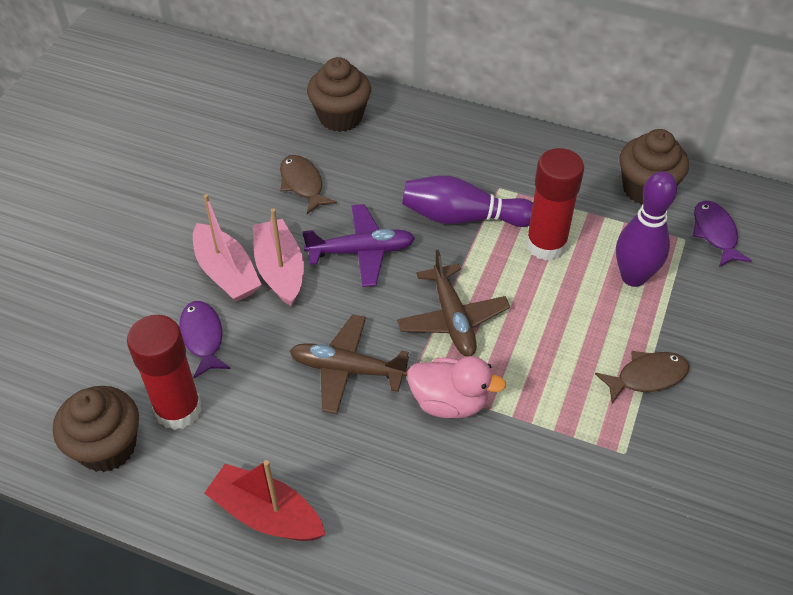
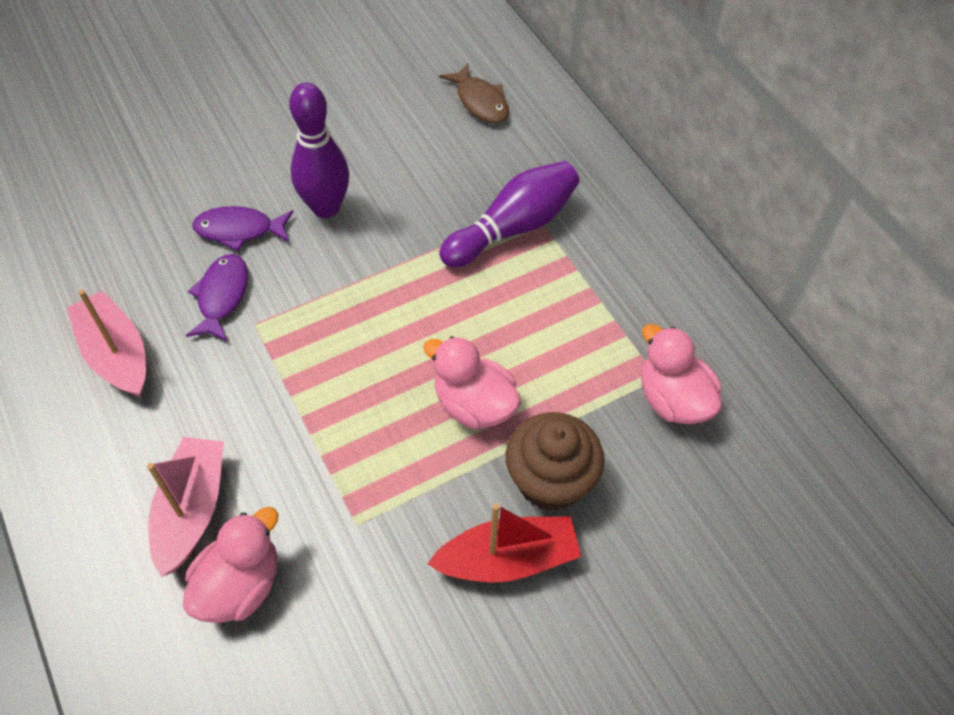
brown cupcake: [53,386,139,472] [307,57,371,132] [619,129,689,205] = 3 -> [506,412,605,511] = 1
brown fish: [280,155,337,214] [595,351,690,404] = 2 -> [439,63,509,123] = 1
brown plane: [290,315,409,414] [397,250,510,357] = 2 -> none = 0
pink duck: [407,356,506,418] = 1 -> [183,507,278,623] [423,336,521,429] [641,324,722,424] = 3
purple plane: [302,204,415,287] = 1 -> none = 0
red glue stick: [127,315,202,430] [526,148,584,260] = 2 -> none = 0

